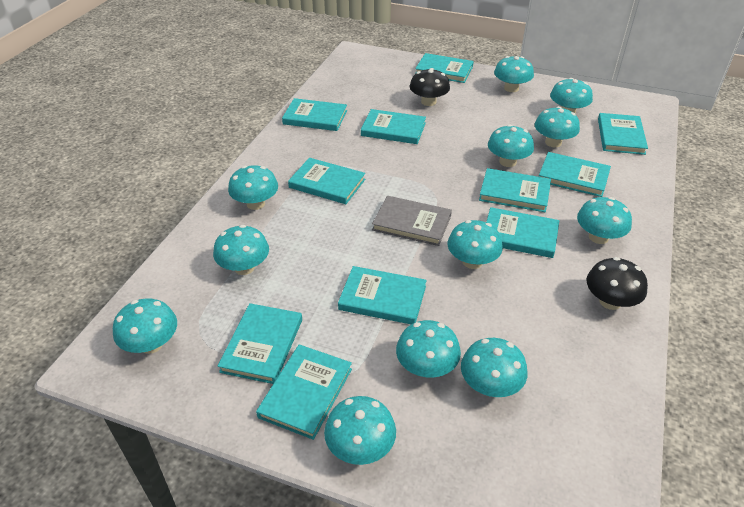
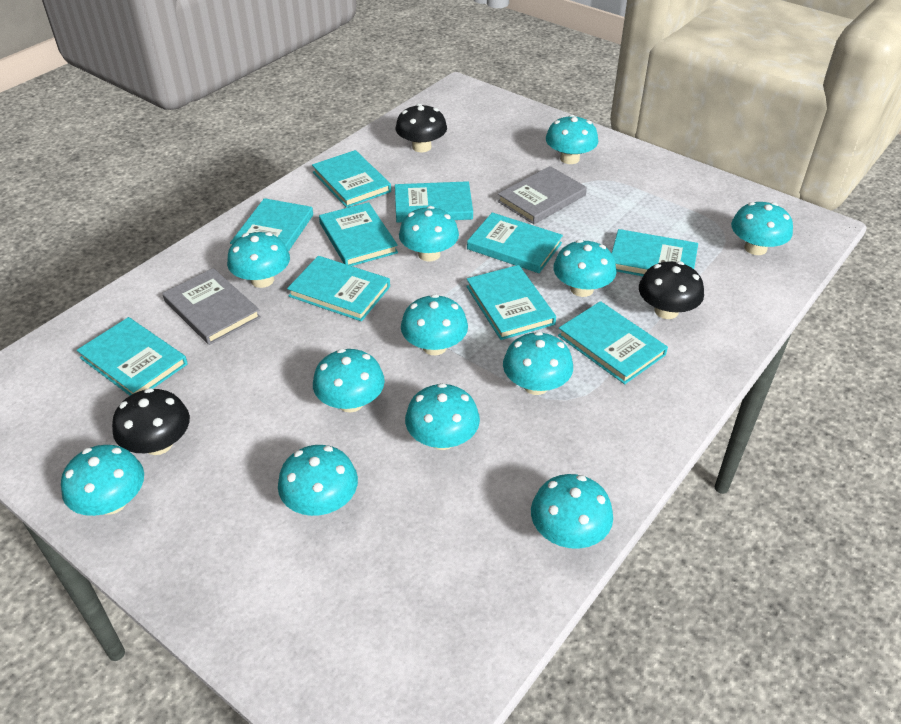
black mushroom: [410,68,450,106] [587,257,648,310] = 2 -> [112,388,190,455] [396,104,447,152] [639,261,704,319] = 3
grey book: [372,196,452,246] = 1 -> [162,268,261,345] [497,166,587,224] = 2
turquoise book: [218,303,302,384] [256,344,352,440] [282,98,347,131] [288,158,365,204] [338,266,427,324] [361,109,426,144] [415,53,474,83] [479,168,551,212] [486,207,559,258] [539,152,611,197] [598,113,648,155] = 11 -> [77,317,188,395] [230,198,313,252] [287,256,390,321] [312,150,391,208] [319,202,398,266] [395,181,473,223] [466,265,556,340] [467,213,563,273] [558,301,668,384] [612,229,698,276] = 10

